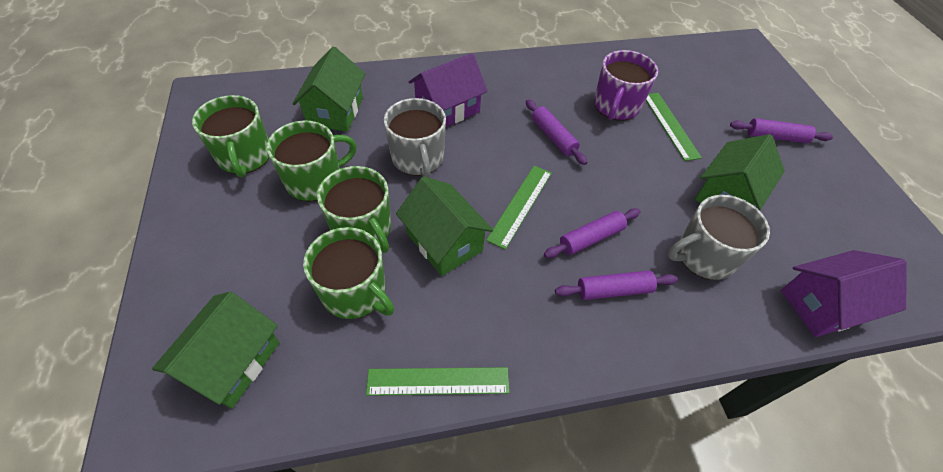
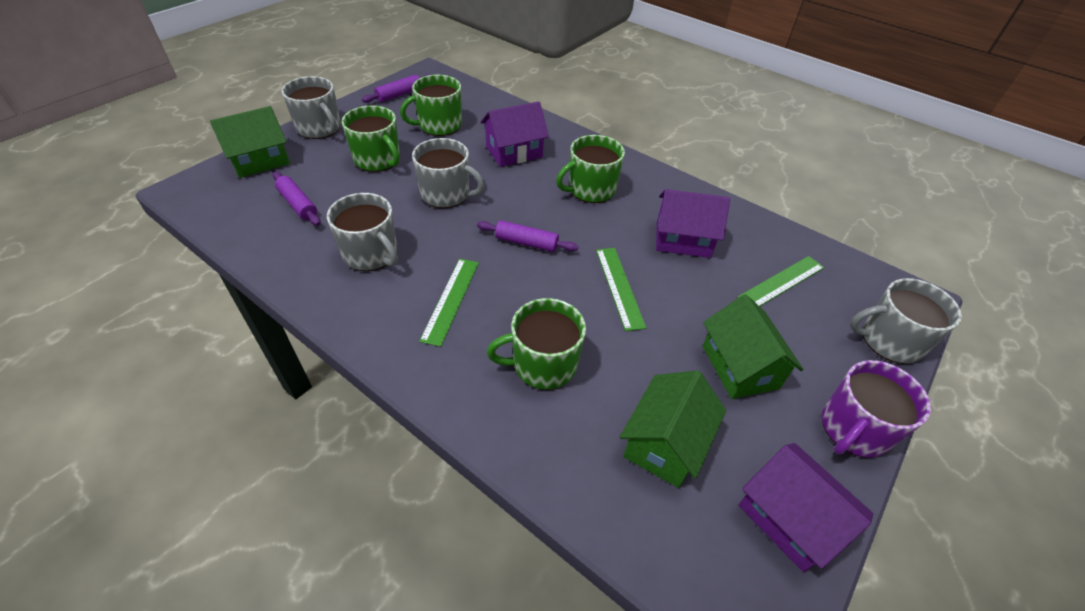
green house: [152,292,280,409] [292,47,365,131] [396,177,493,276] [695,134,785,210] = 4 -> [210,106,290,178] [620,370,726,488] [703,294,804,399] = 3
grey mug: [384,98,446,178] [668,195,770,280] = 2 -> [281,76,341,139] [327,193,398,271] [412,138,484,208] [850,278,962,364] = 4
purple house: [409,53,488,127] [781,250,907,337] = 2 -> [481,101,549,167] [656,189,730,258] [739,443,873,572] = 3
purple rolling pin: [526,99,588,165] [544,208,641,258] [555,270,678,300] [730,118,833,143] = 4 -> [273,172,321,226] [362,74,428,103] [477,220,579,252] = 3

